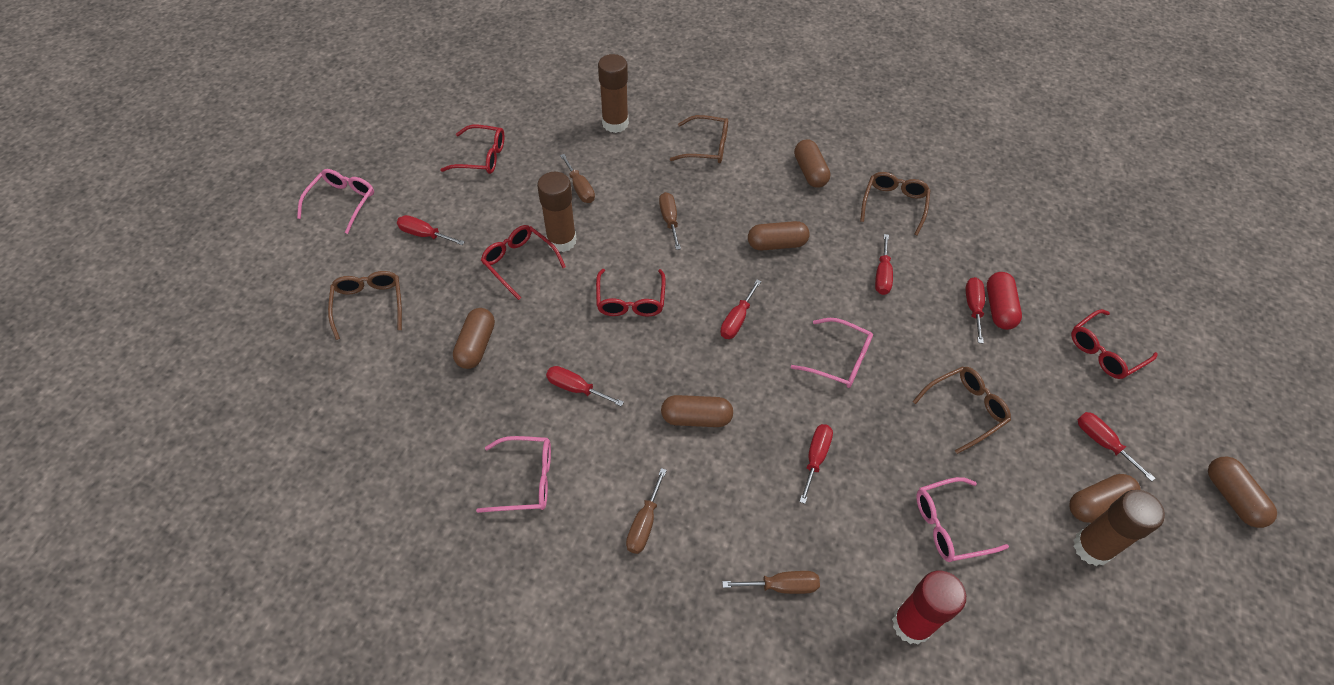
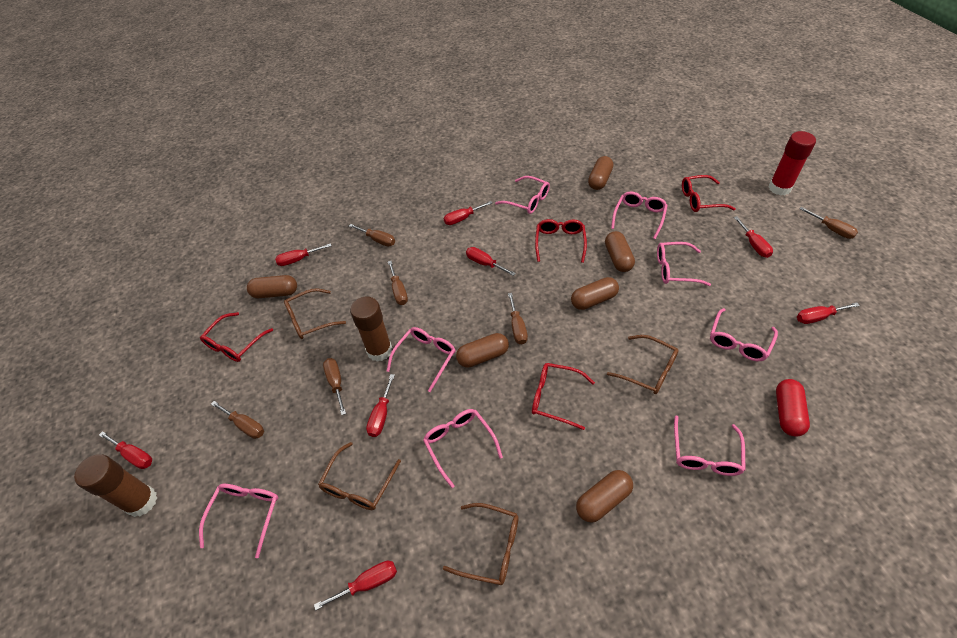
brown glue stick: [537,172,576,252] [598,54,629,133] [1073,490,1165,566] = 3 -> [74,454,157,517] [350,297,392,362] = 2
brown screwdriver: [560,154,595,203] [626,468,667,554] [659,192,681,250] [722,571,820,594] = 4 -> [211,401,264,439] [323,358,346,415] [349,224,395,246] [388,261,408,305] [508,293,528,344] [800,207,858,239] = 6
pink glasses: [297,169,374,234] [476,436,551,513] [791,318,873,388] [916,477,1009,562] = 4 -> [199,484,278,558] [387,327,455,392] [423,409,503,488] [495,176,550,214] [611,191,668,239] [657,242,711,286] [674,416,746,476] [710,308,778,361] = 8
red screwdriver: [397,215,465,245] [546,366,624,406] [720,280,761,339] [799,424,833,504] [875,234,893,295] [966,277,985,344] [1078,412,1155,482] = 7 -> [99,431,152,469] [275,243,331,266] [314,561,397,610] [366,374,395,437] [444,201,493,225] [466,247,516,276] [734,216,773,258] [797,302,860,324] = 8

